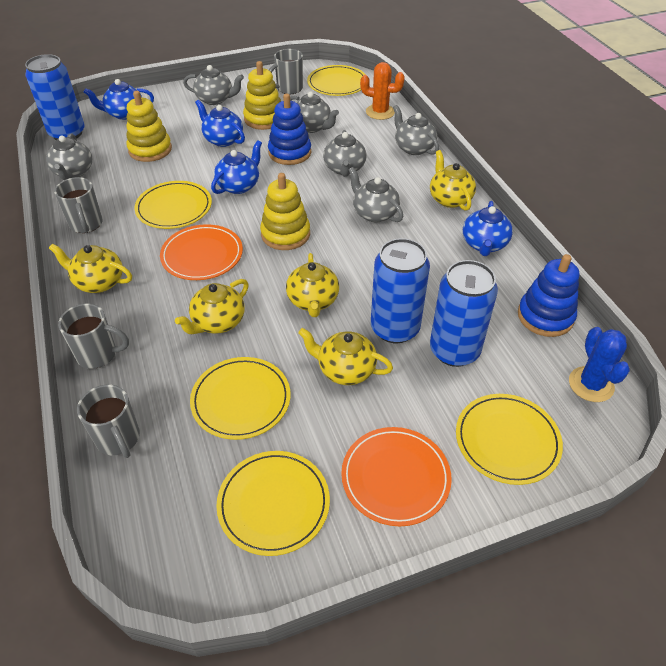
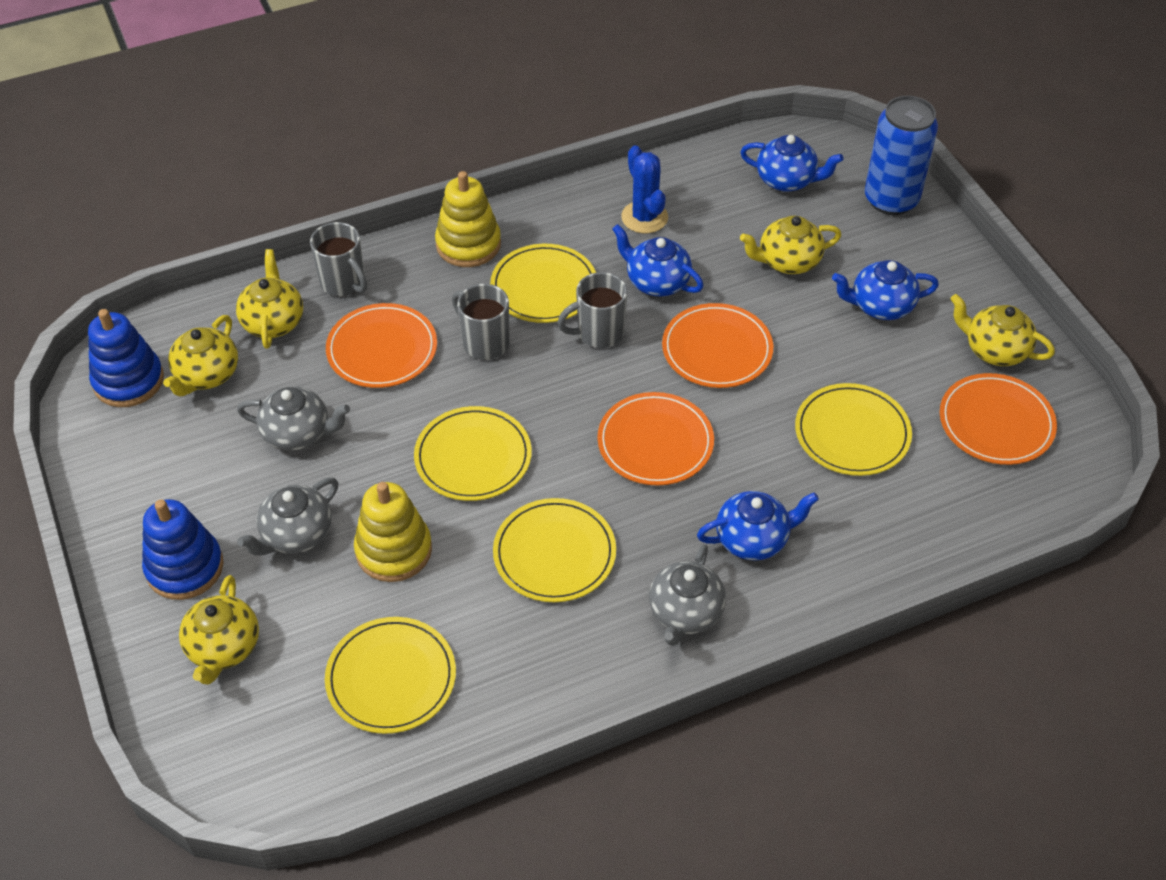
blue can: [25,54,85,140] [371,238,430,343] [430,260,498,367] = 3 -> [865,96,938,215] = 1
grey mug: [54,177,103,233] [58,304,129,369] [77,385,140,458] [269,49,303,94] = 4 -> [310,222,367,297] [452,284,509,360] [558,272,627,348] = 3
grey teapot: [46,133,92,180] [183,65,244,105] [290,91,339,133] [323,130,367,177] [349,167,403,223] [393,105,439,155] = 6 -> [237,386,350,451] [237,478,338,556] [649,544,726,646] = 3
orange cactus: [360,62,405,120] = 1 -> none = 0
orange plate: [160,224,243,280] [341,427,452,526] = 2 -> [326,303,437,388] [597,392,714,485] [662,303,773,388] [940,373,1057,465] = 4
yellow stacking toy: [126,91,172,162] [243,61,281,130] [260,173,310,250] = 3 -> [354,482,432,582] [435,171,501,267] = 2

